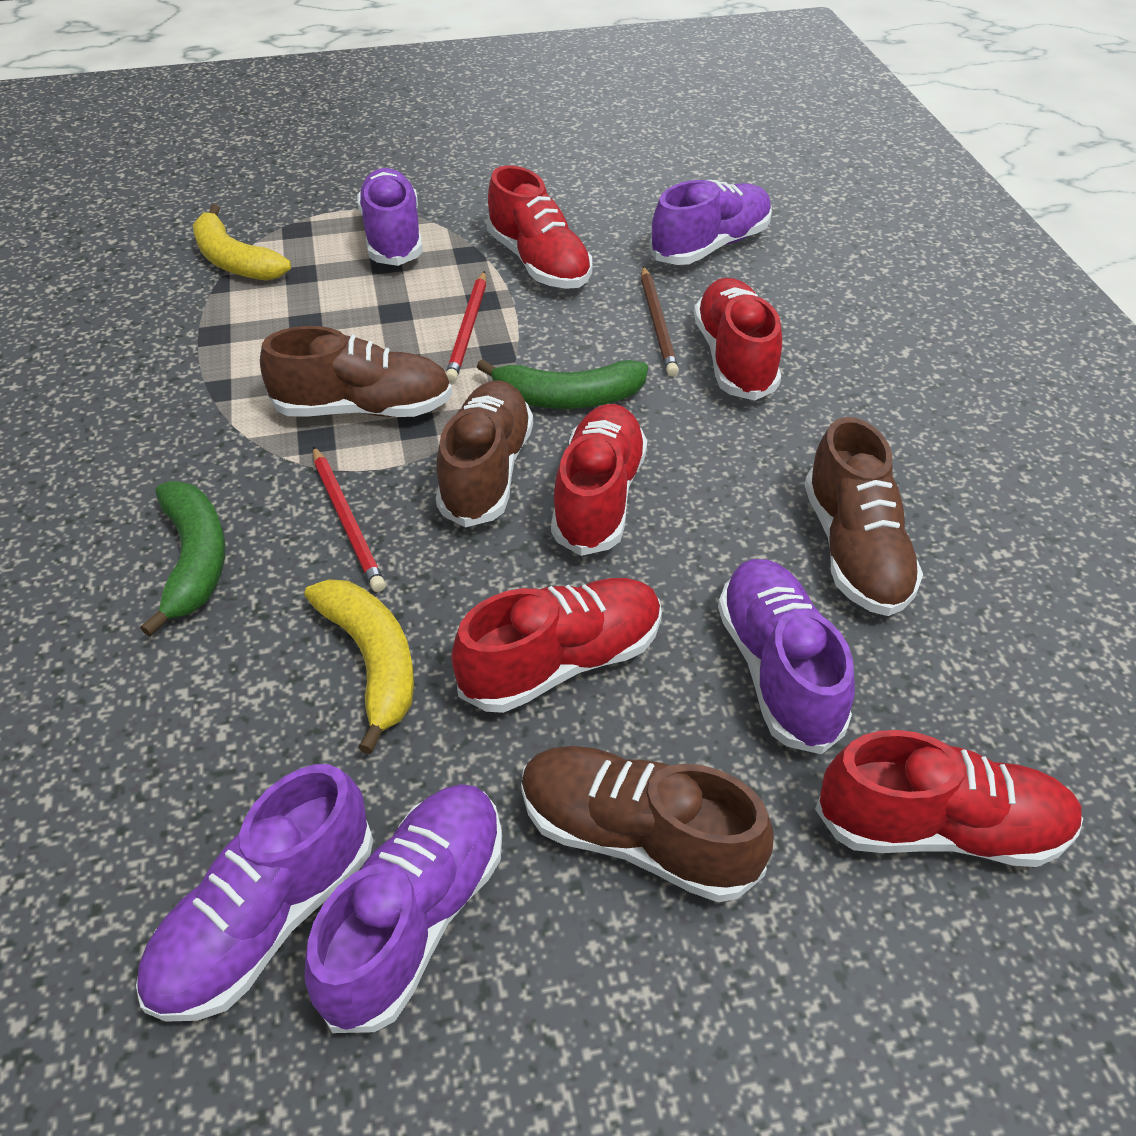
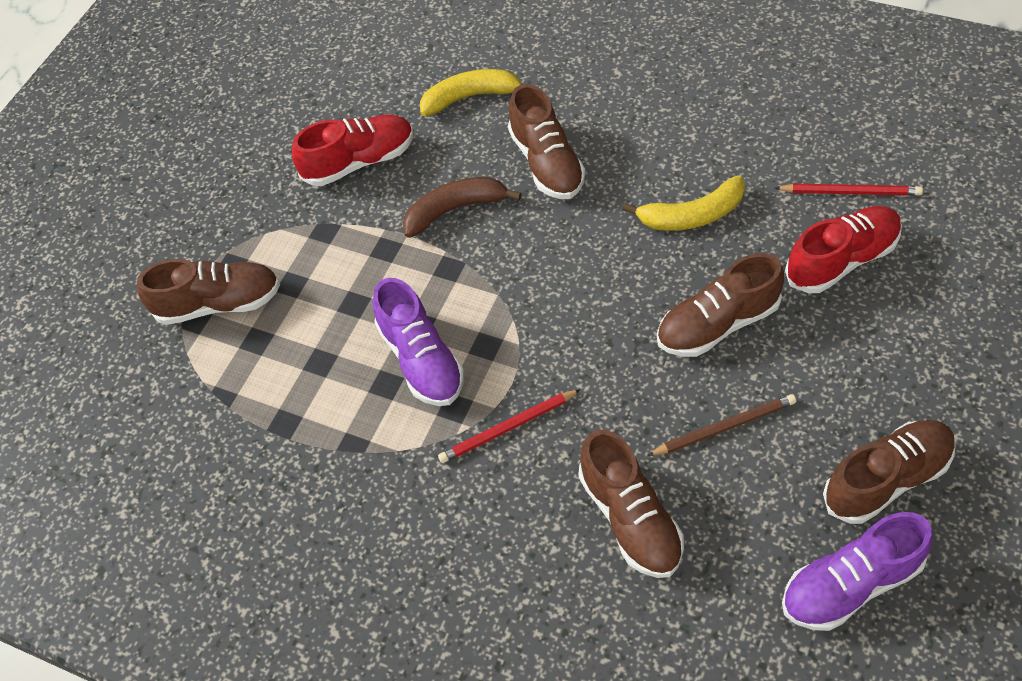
brown banana: none = 0 -> [403,177,522,238] = 1
brown shoe: [260,326,452,417] [436,380,533,527] [521,746,774,902] [805,417,923,616] = 4 -> [137,259,280,325] [508,84,585,199] [578,430,684,578] [657,253,784,357] [823,420,956,524] = 5
green banana: [140,481,225,636] [477,359,648,409] = 2 -> none = 0
purple shoe: [136,764,373,1022] [305,784,502,1033] [357,168,423,266] [649,180,772,265] [718,559,855,754] = 5 -> [373,278,464,406] [782,512,933,631] = 2
red shoe: [451,578,662,713] [487,165,592,289] [551,404,647,556] [694,278,782,400] [815,730,1083,867] = 5 -> [292,115,413,186] [785,206,902,293] = 2

